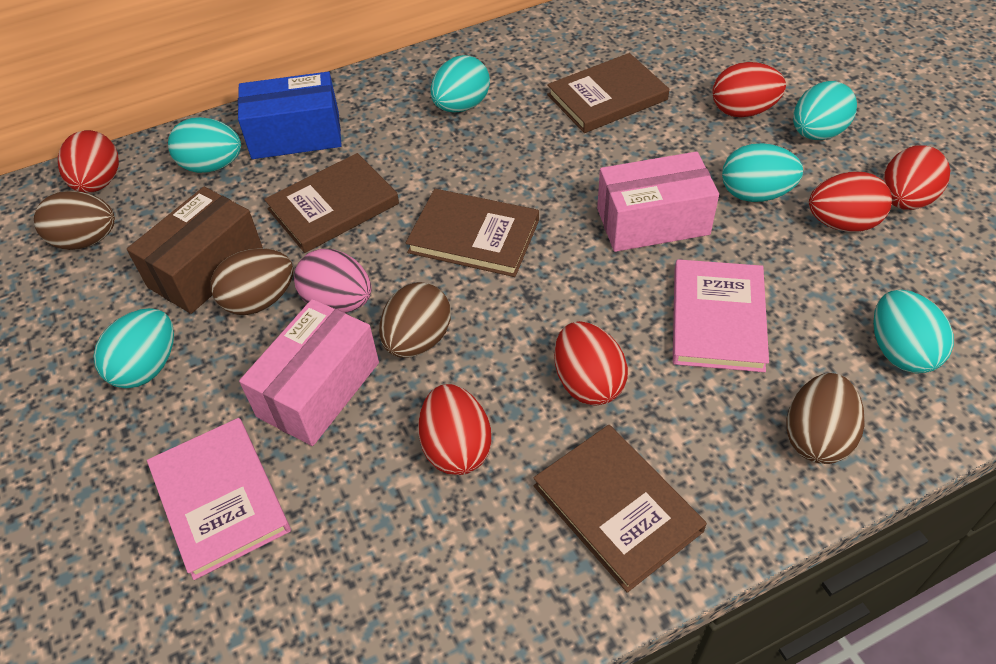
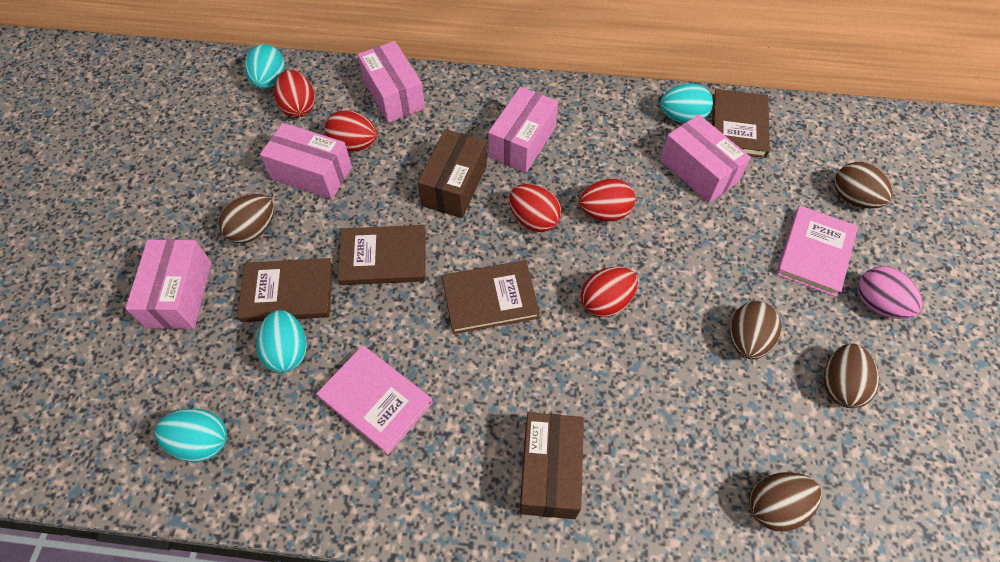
blue box: [238,72,342,159] = 1 -> none = 0
brown box: [127,187,263,314] = 1 -> [417,129,487,218] [520,412,584,519] = 2
brown egg: [34,191,115,250] [211,248,293,315] [379,282,451,358] [786,373,865,464] = 4 -> [218,194,274,243] [730,301,781,360] [749,472,822,532] [823,343,879,408] [834,162,893,209] = 5
pink box: [239,299,379,446] [597,152,719,252] = 2 -> [125,239,212,329] [260,123,352,199] [357,41,425,123] [488,87,558,173] [660,115,751,203] = 5
red egg: [58,130,119,193] [418,384,492,475] [554,321,628,406] [713,62,786,117] [809,172,892,232] [883,145,950,210] = 6 -> [274,70,315,118] [325,110,377,151] [509,184,562,232] [579,178,635,221] [581,267,638,317] = 5
turquoise egg: [94,308,174,389] [168,117,241,173] [430,55,490,112] [722,143,803,202] [793,81,857,140] [873,290,954,373] = 6 -> [155,409,227,462] [245,44,285,89] [256,310,307,373] [660,83,713,123] = 4

